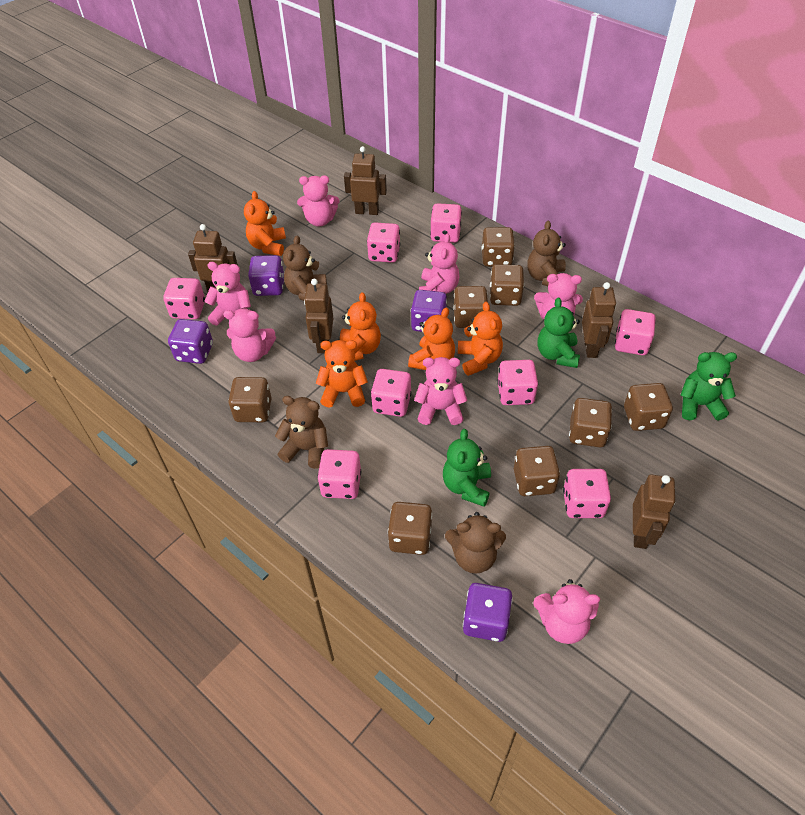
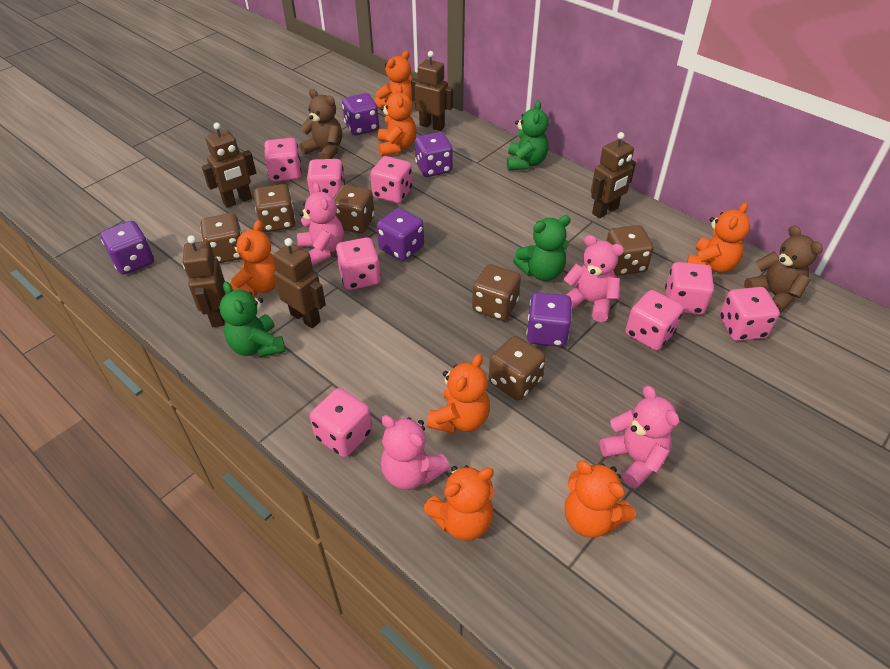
brown dice: [228,377,272,422] [388,502,432,555] [453,286,488,328] [481,227,515,267] [490,264,524,306] [514,446,560,496] [569,398,612,447] [624,383,673,431] = 8 -> [200,213,242,263] [254,184,295,232] [334,185,375,233] [472,264,521,321] [489,336,546,400] [607,225,654,276] = 6
brown teddy bear: [275,396,328,469] [283,235,327,301] [445,512,506,574] [527,221,566,286] = 4 -> [299,89,342,159] [744,225,823,313] = 2
orange teddy bear: [244,191,286,256] [316,340,368,408] [340,292,381,361] [408,307,455,370] [458,302,503,376] = 5 -> [230,220,276,297] [374,51,413,108] [378,85,416,156] [423,465,495,541] [427,354,490,434] [565,461,636,538] [687,202,750,273] = 7
pink teddy bear: [204,262,251,326] [223,309,276,362] [297,175,339,227] [414,357,467,425] [419,234,459,294] [533,579,600,644] [534,273,583,319] = 7 -> [297,183,344,266] [381,415,450,490] [564,235,624,322] [600,386,679,489] = 4
purple dice: [168,319,213,364] [248,255,284,296] [411,290,447,332] [463,583,513,642] = 4 -> [100,221,154,275] [342,93,379,135] [377,208,424,261] [415,132,453,177] [526,292,572,347] = 5

